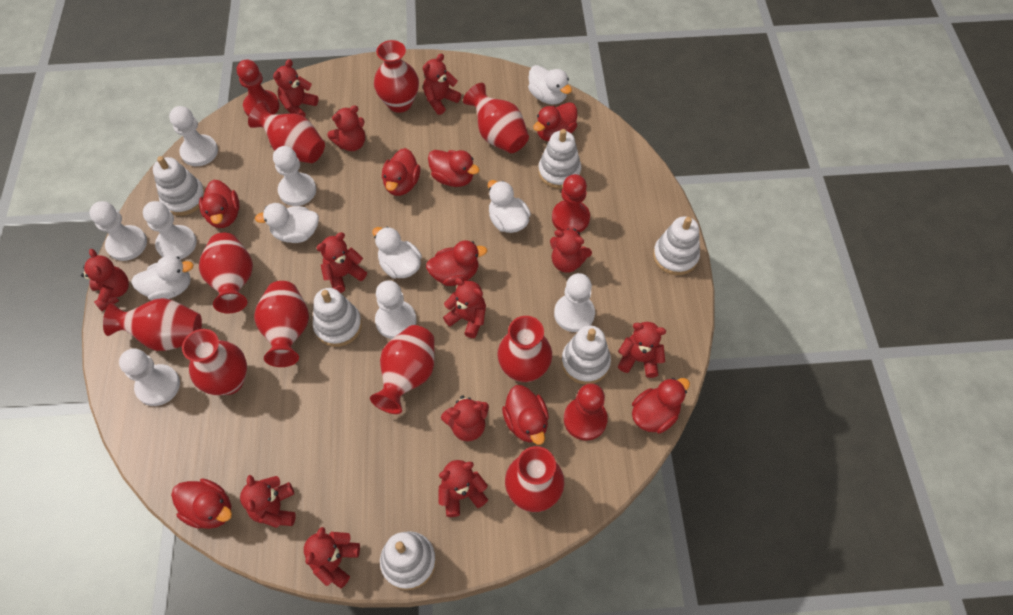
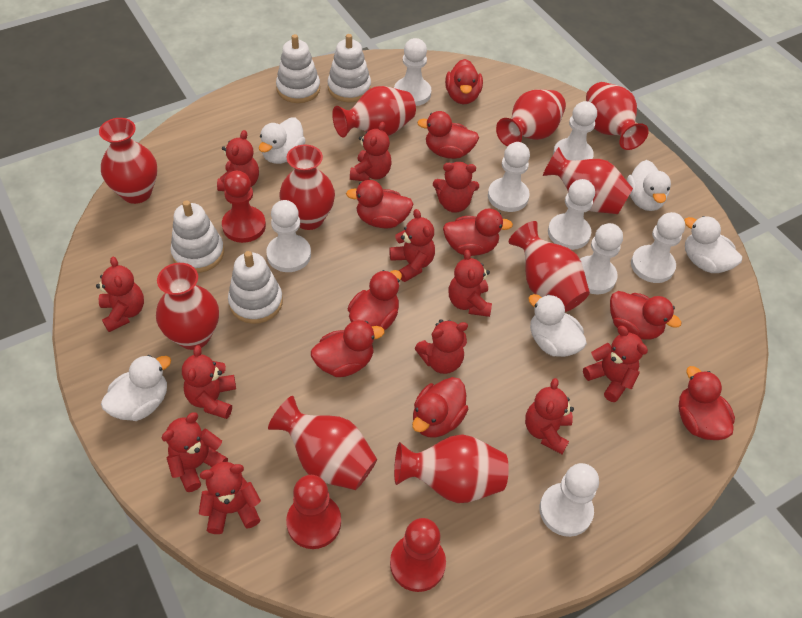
red duck: [171,478,232,529] [199,180,240,228] [382,148,420,196] [426,240,487,286] [428,150,480,187] [502,385,549,445] [533,102,577,141] [632,378,690,433] = 8 -> [311,320,384,377] [346,180,414,228] [348,270,402,331] [412,377,468,438] [417,111,479,159] [443,208,513,256] [445,59,483,104] [610,291,682,339] [678,366,735,440] = 9
white pawn: [89,201,147,261] [119,348,180,406] [143,201,197,260] [169,106,218,166] [273,146,316,206] [375,280,416,339] [554,273,595,332] = 7 -> [266,200,311,272] [394,38,431,106] [488,142,530,212] [539,463,599,537] [548,179,595,250] [553,101,597,160] [580,223,623,294] [631,212,685,283] = 8
white stacking toy: [153,156,205,216] [313,288,362,347] [380,531,436,590] [538,129,581,189] [561,326,611,384] [653,216,700,275] = 6 -> [171,200,224,273] [228,251,283,324] [276,34,320,103] [328,34,371,102] = 4

